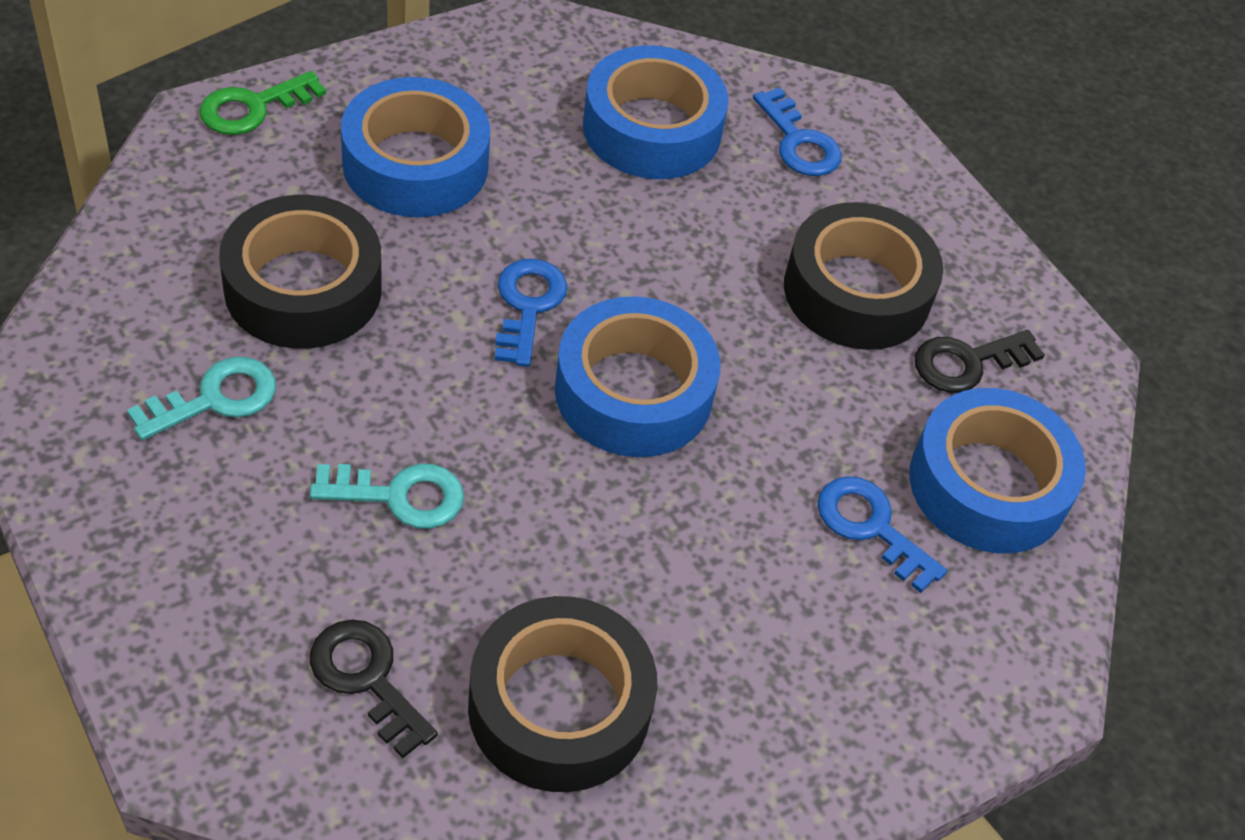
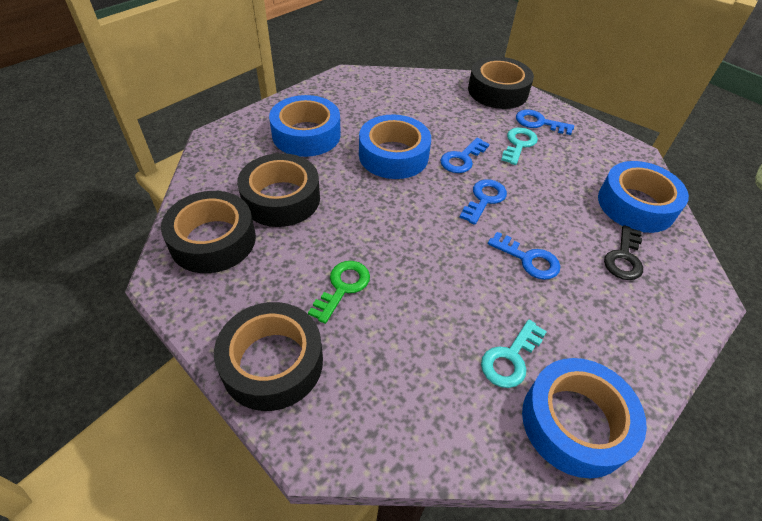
black key: [310,620,438,758] [915,330,1045,393] = 2 -> [604,225,643,280] = 1
black tape: [219,195,382,349] [468,596,658,792] [784,202,943,350] = 3 -> [161,191,256,273] [214,302,323,411] [237,153,320,227] [468,57,534,109] = 4
blue key: [495,259,567,367] [753,88,842,176] [817,476,947,593] = 3 -> [440,138,490,173] [460,179,507,225] [488,232,560,280] [516,110,574,135] = 4

